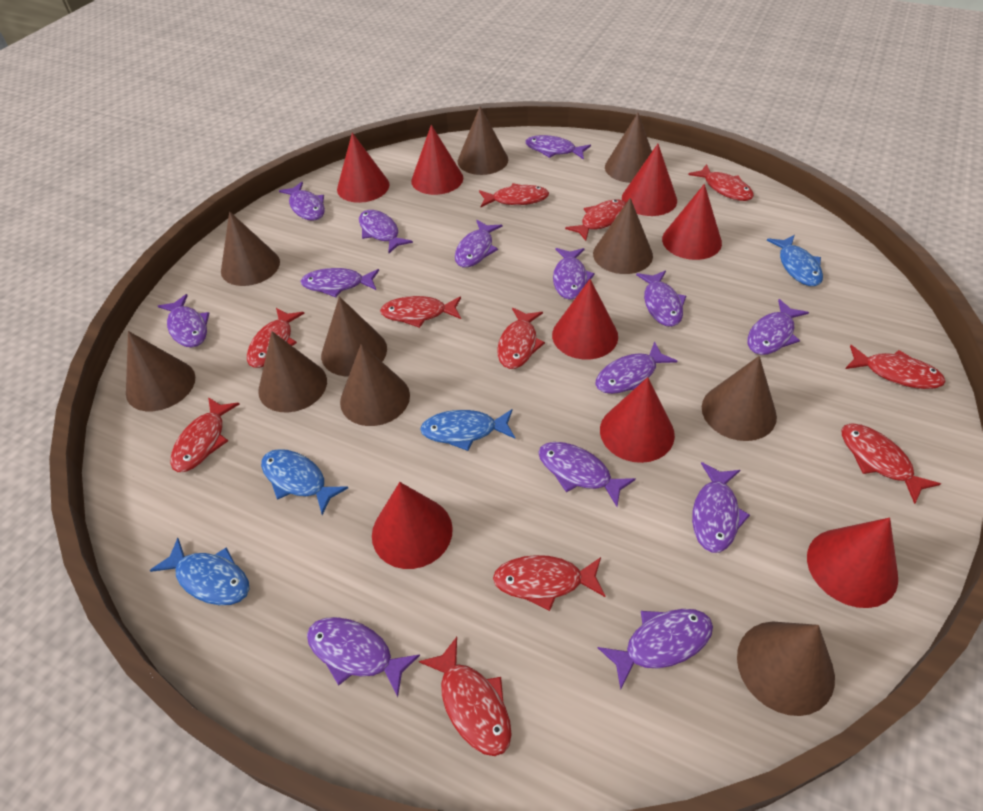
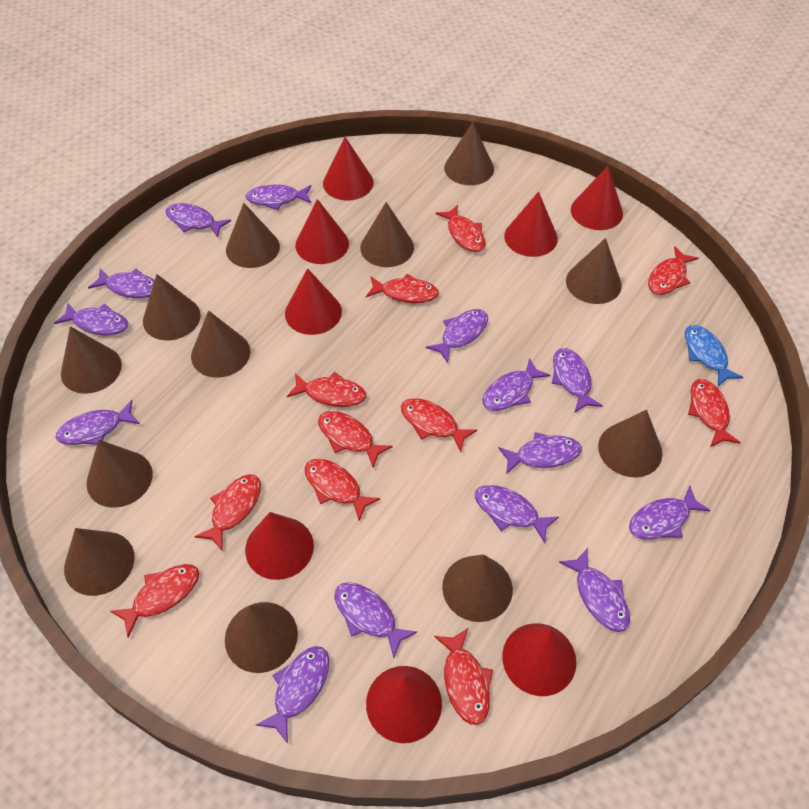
blue fish: [149,538,249,605] [261,449,348,515] [420,409,515,451] [767,235,823,286] = 4 -> [685,325,744,386] = 1
brown cone: [126,331,195,411] [221,211,280,286] [258,331,327,412] [321,296,387,377] [340,344,410,426] [458,106,508,175] [593,198,653,274] [605,113,652,183] [702,356,777,441] [737,621,835,716] = 10 -> [61,326,122,394] [64,528,135,596] [86,440,153,508] [143,274,201,340] [191,311,250,378] [225,602,298,673] [226,203,280,268] [360,202,414,267] [442,554,513,622] [444,122,494,185] [566,238,622,304] [598,410,662,477] = 12

